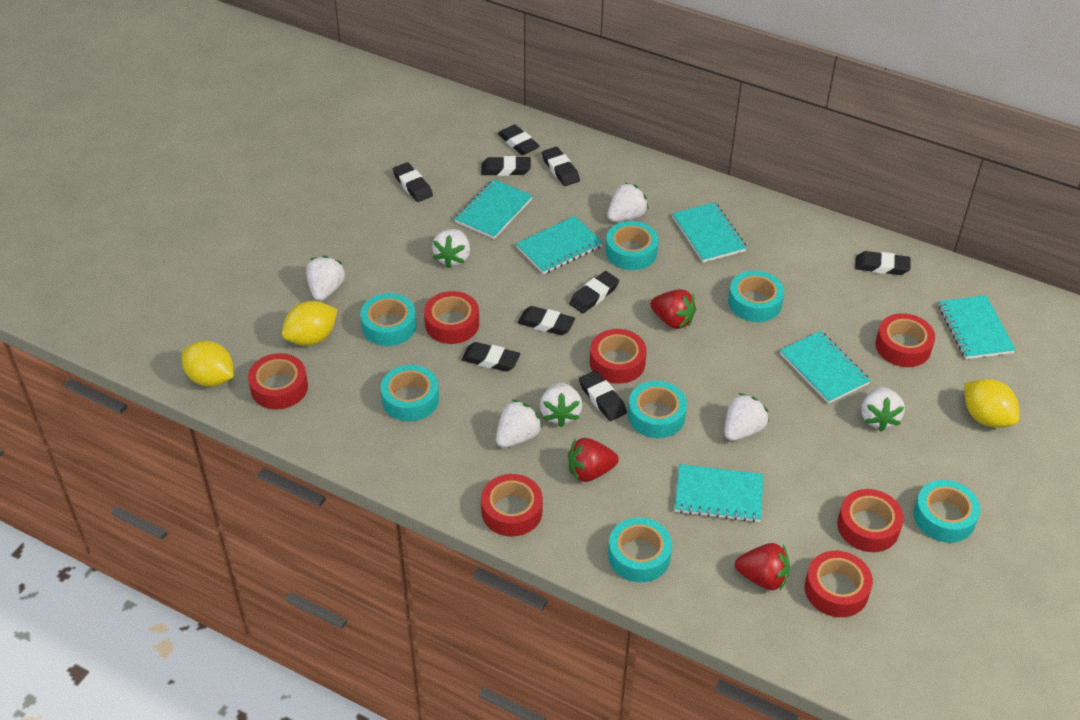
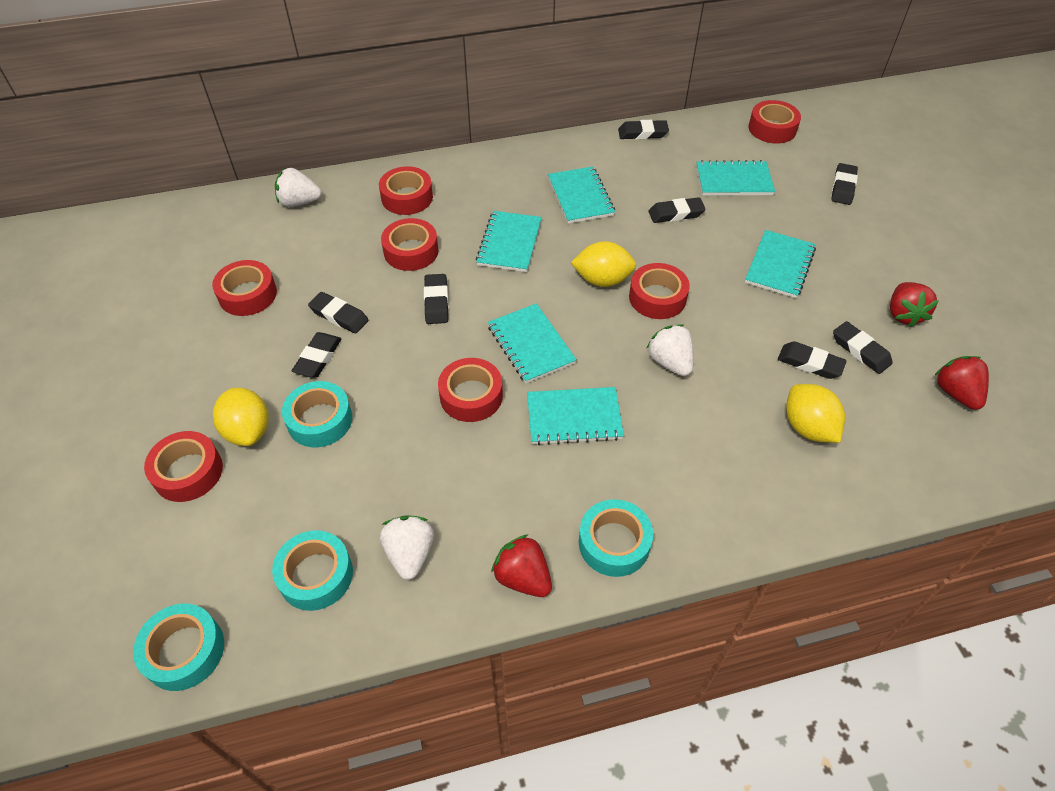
black eraser: [393,162,433,202] [462,342,520,372] [481,156,531,176] [498,125,540,155] [518,306,575,335] [542,147,580,186] [569,271,619,313] [579,370,627,421] [855,251,911,275] = 9 -> [292,332,342,377] [308,292,369,333] [424,274,449,324] [618,120,669,140] [649,197,706,223] [778,341,847,379] [831,163,858,205] [833,321,893,374] = 8
turquoise tape: [360,293,416,346] [381,365,439,421] [606,221,659,270] [608,517,672,582] [628,381,687,438] [728,270,784,322] [913,480,981,543] = 7 -> [133,604,224,691] [272,530,353,611] [282,381,352,447] [579,499,653,577] = 4
white strawberry: [306,256,345,301] [432,229,470,268] [496,400,542,448] [540,382,582,427] [607,182,649,222] [724,393,769,441] [861,387,905,431] = 7 -> [275,168,321,207] [380,515,434,580] [647,324,694,376] = 3

